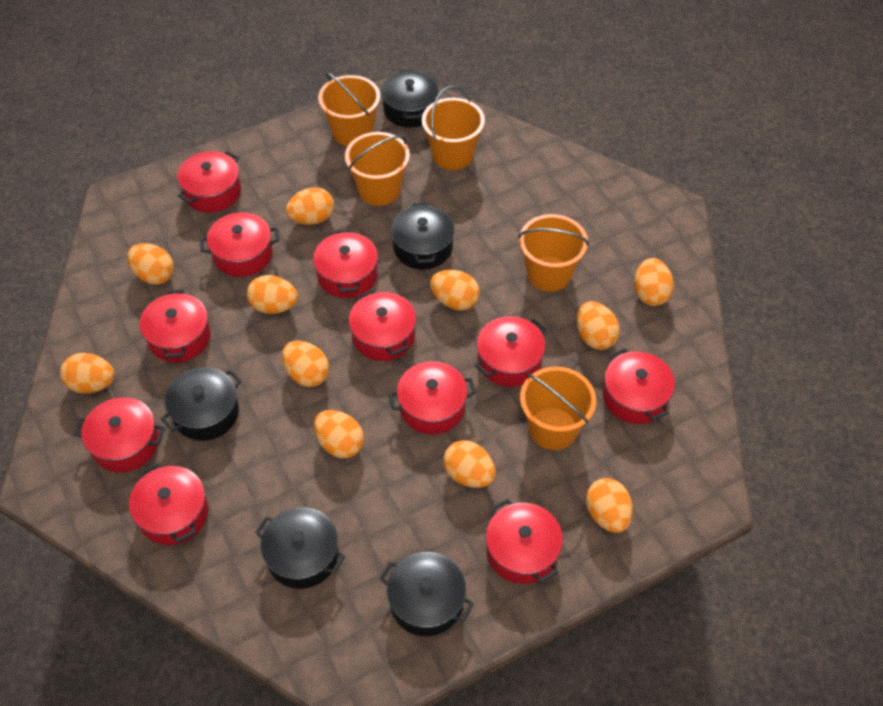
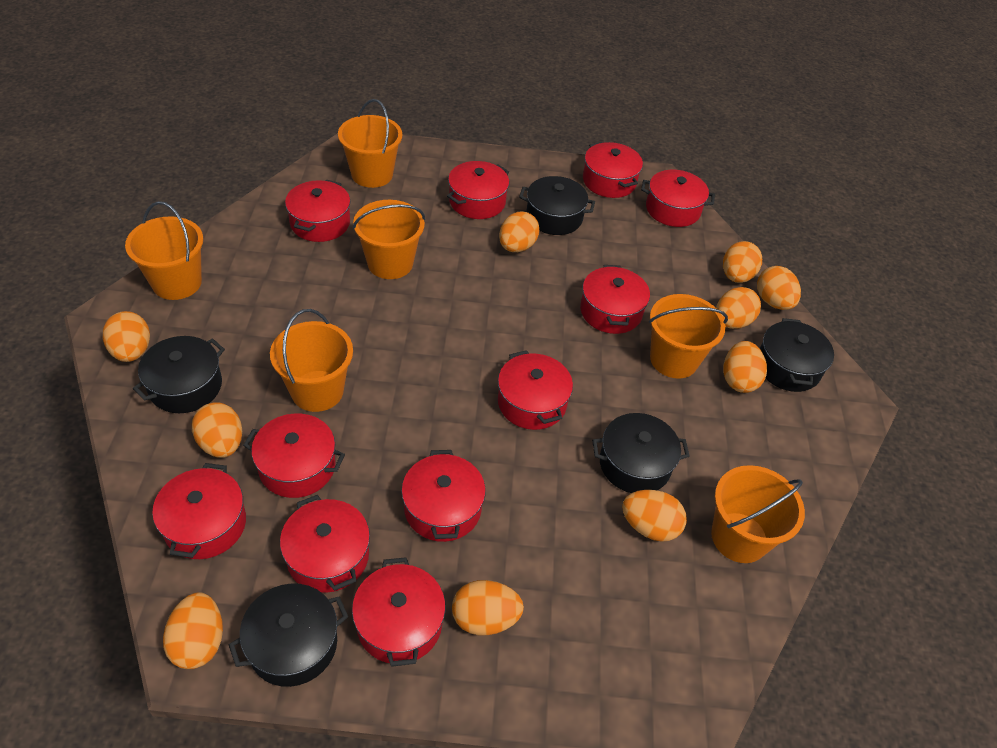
orange bucket: [318,72,380,146] [345,132,410,206] [422,86,485,170] [518,214,589,292] [520,366,596,450] = 5 -> [125,201,204,300] [270,309,353,412] [338,99,402,188] [352,200,425,279] [649,294,728,379] [711,465,805,563] = 6
orange egg: [60,353,115,393] [127,243,174,285] [247,275,298,314] [282,341,329,387] [286,187,334,225] [314,410,364,459] [430,270,480,311] [443,440,496,488] [577,301,620,350] [586,478,633,533] [634,258,674,306] = 11 -> [103,311,150,362] [163,592,223,669] [192,402,242,458] [452,580,524,635] [499,212,539,252] [622,490,687,542] [716,287,761,329] [723,241,762,283] [723,341,767,393] [757,266,801,310] = 10

